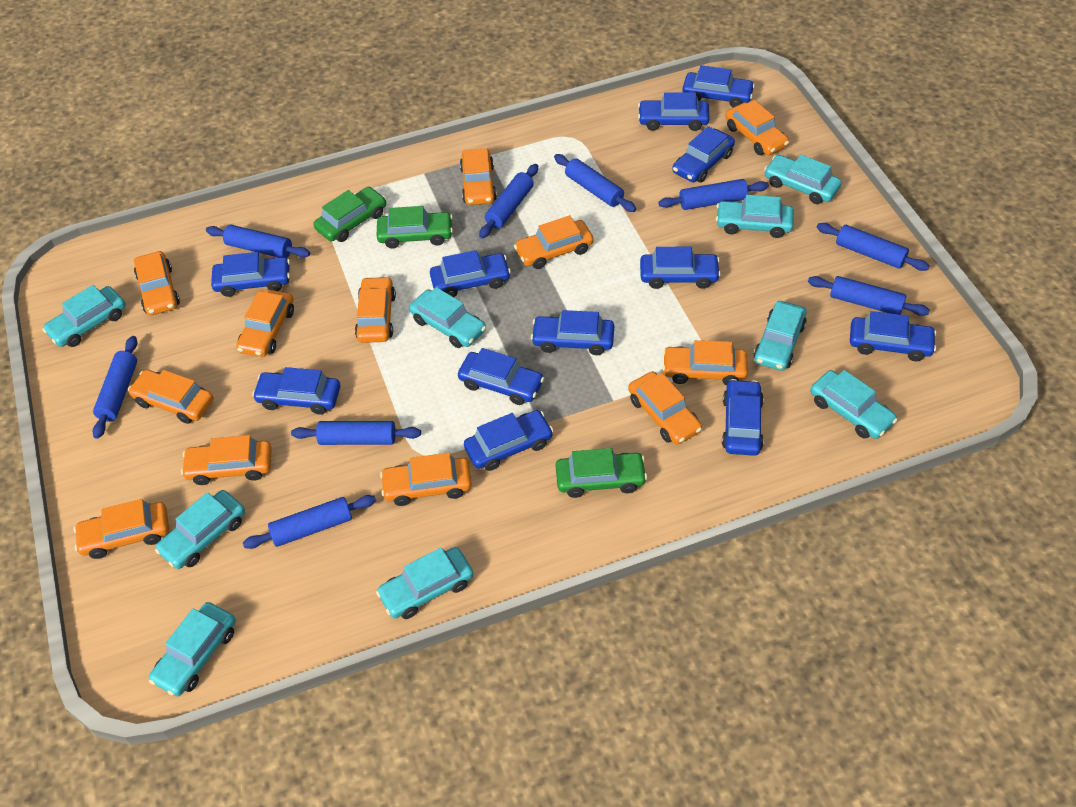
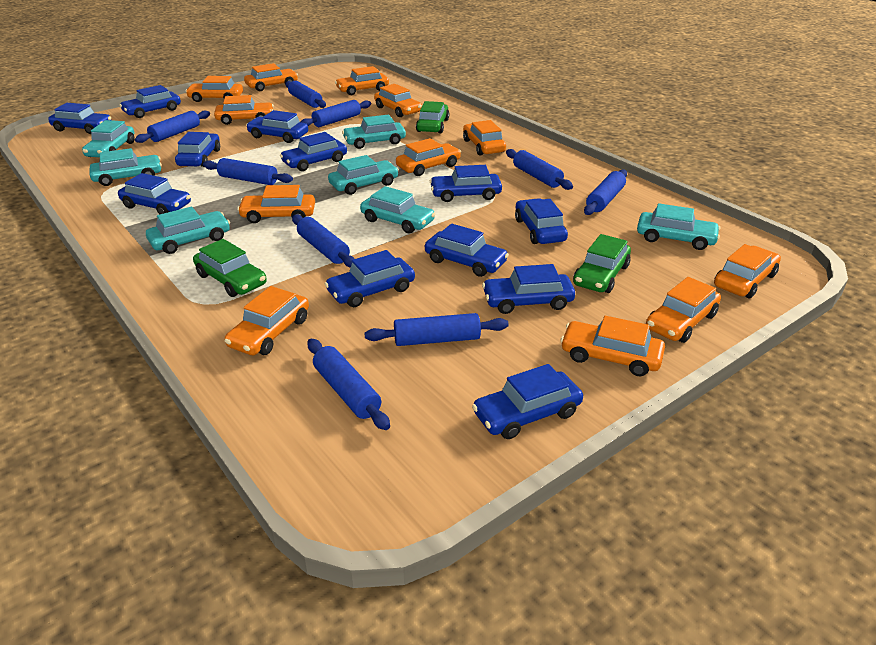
turquoise car: [42,285,126,347] [149,602,236,697] [155,490,245,569] [376,547,473,619] [409,287,486,348] [716,195,794,238] [753,301,807,371] [764,155,842,204] [810,370,897,439] = 9 -> [82,120,134,157] [90,148,162,186] [146,207,230,254] [328,155,399,195] [342,115,406,149] [360,186,435,234] [637,203,720,250] = 7

